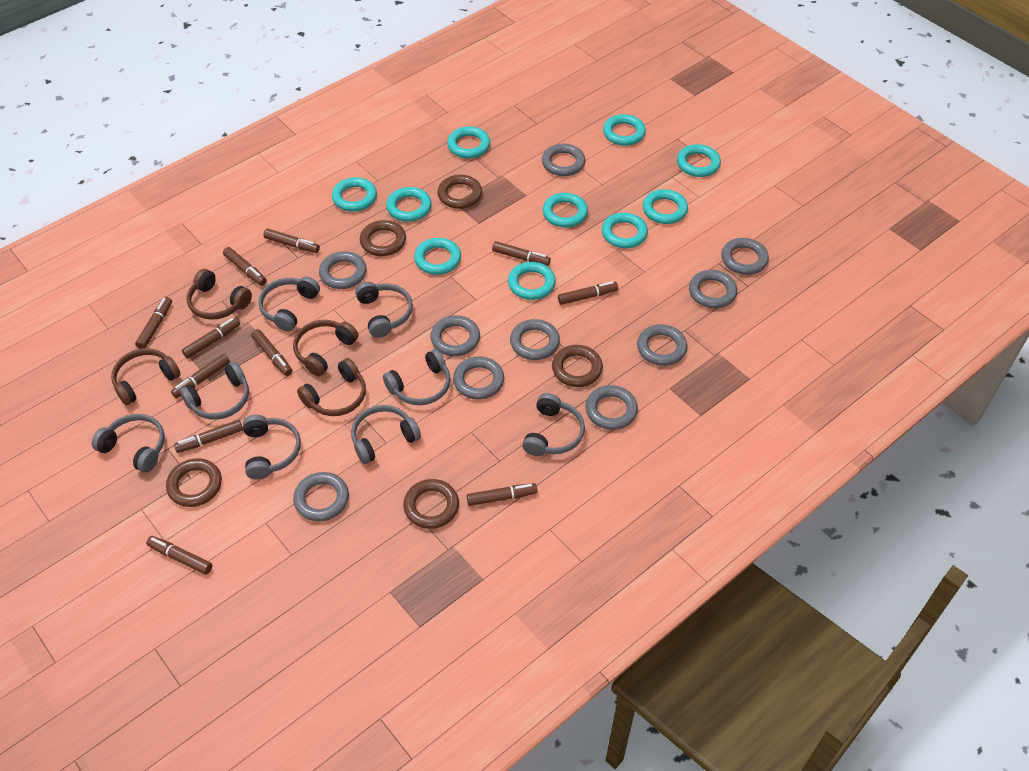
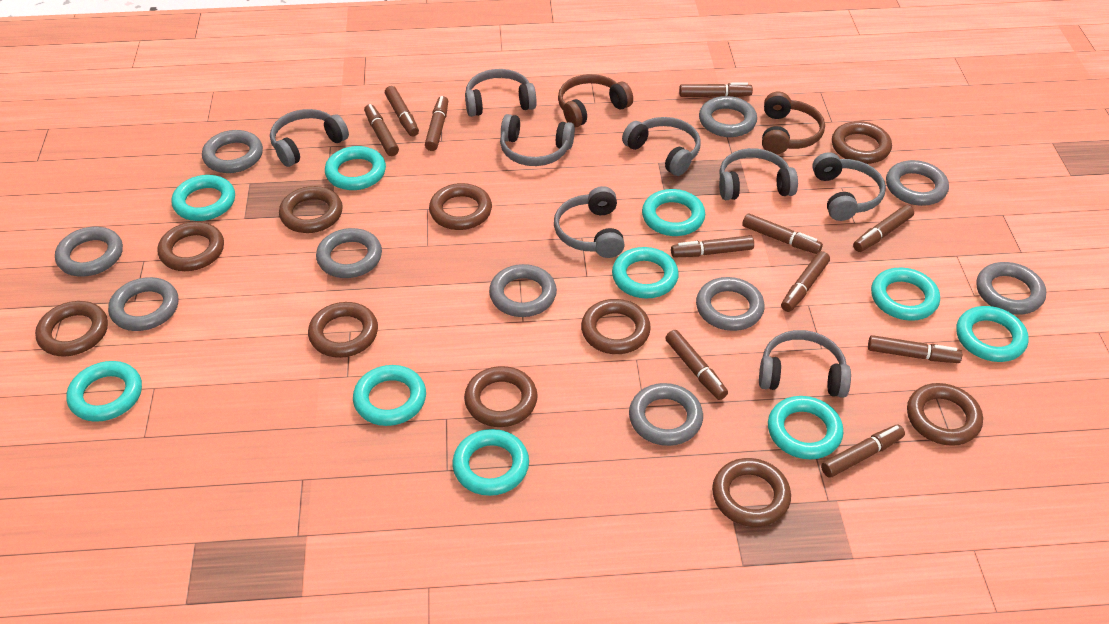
brown headphones: [111,348,181,405] [187,269,252,320] [293,320,359,376] [297,358,366,416] = 4 -> [558,74,633,128] [762,92,825,154] = 2
brown ring: [166,458,222,507] [360,220,406,256] [403,479,459,529] [437,175,482,209] [552,345,603,387] = 5 -> [35,301,108,356] [157,222,224,271] [279,186,343,233] [308,302,378,358] [429,183,492,230] [464,366,538,427] [581,299,651,354] [712,458,791,527] [832,121,892,164] [907,383,983,446] = 10

